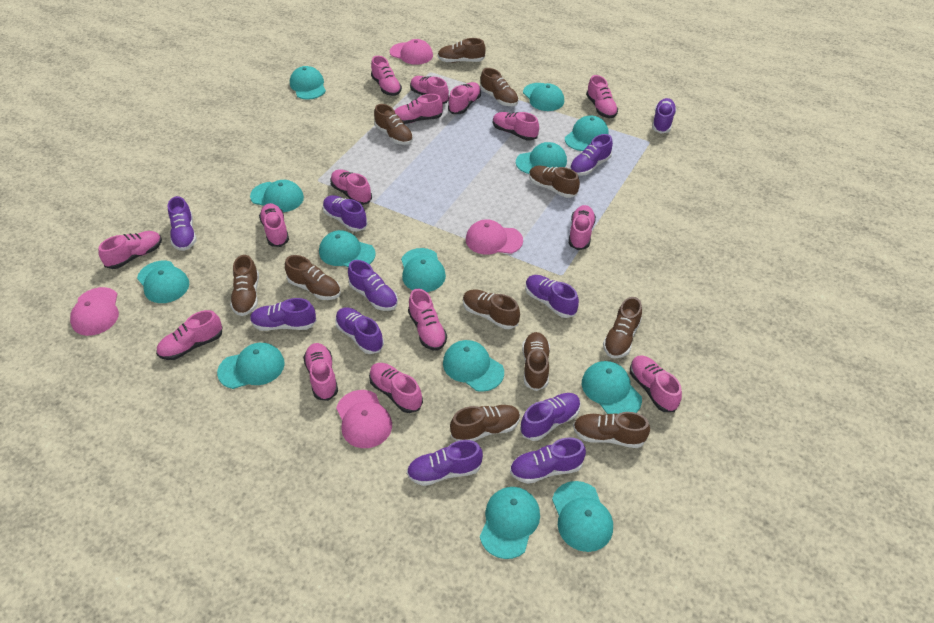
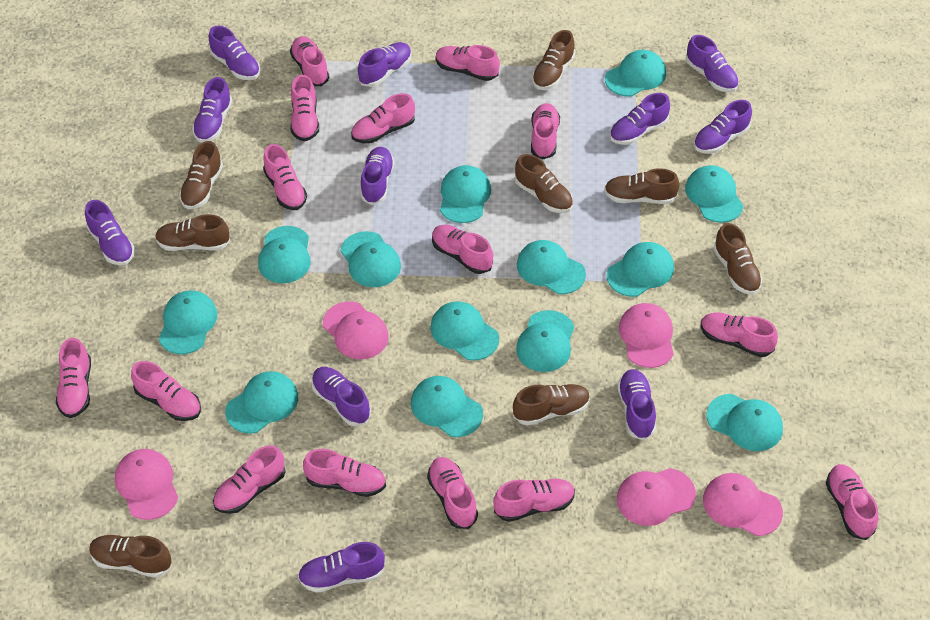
brown shoe: [230,255,259,316] [285,255,341,300] [374,104,413,145] [438,38,486,63] [450,405,520,441] [463,289,520,329] [480,68,519,106] [522,332,550,391] [529,166,580,198] [573,412,650,448] [603,297,642,358] = 11 -> [89,535,172,578] [155,214,230,251] [179,141,223,209] [513,384,590,426] [515,154,573,213] [532,30,575,90] [604,168,680,204] [713,223,763,295] = 8
pink cap: [70,287,119,336] [336,390,392,448] [390,39,433,65] [466,219,523,255] = 4 -> [115,449,178,520] [323,302,389,359] [617,468,696,526] [619,303,674,368] [703,473,783,536] = 5

